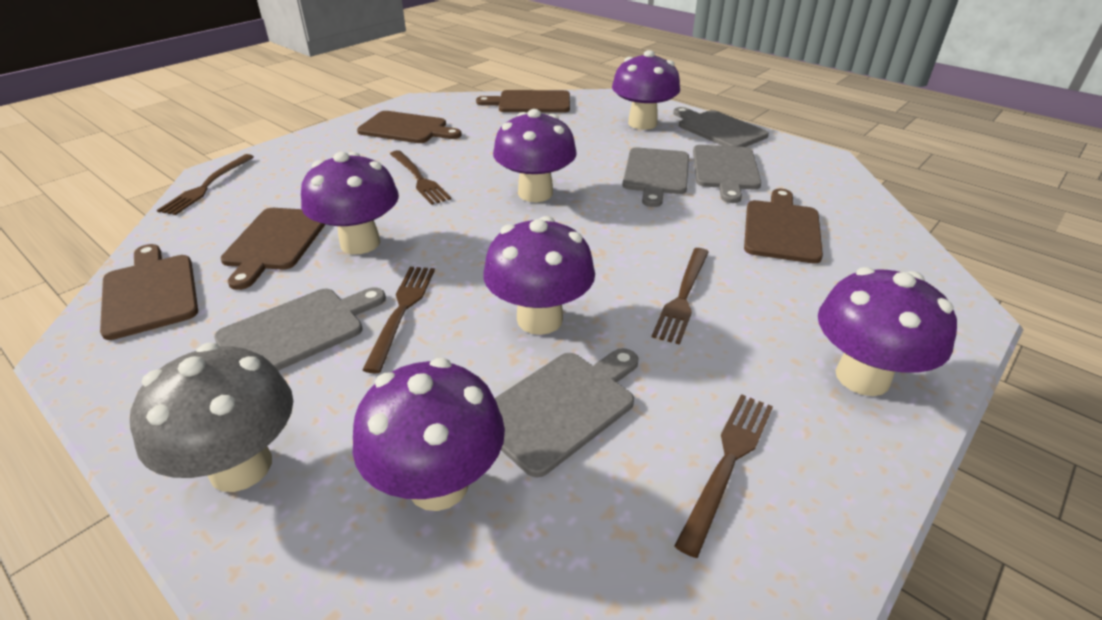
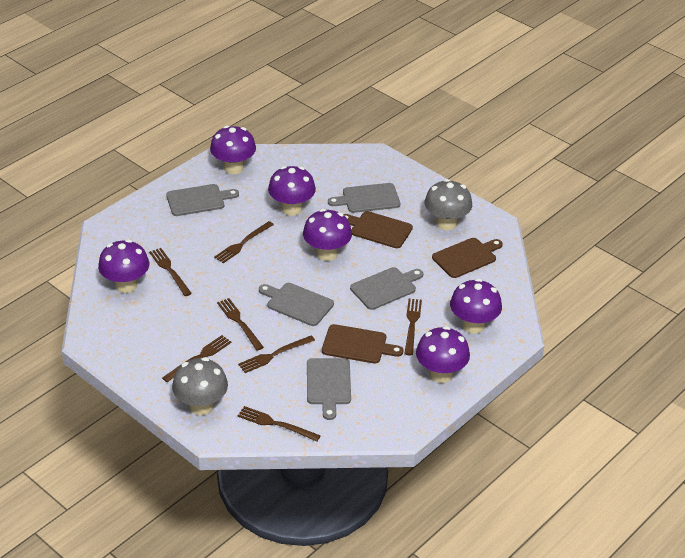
brown cutting board: [100,244,198,340] [220,208,326,290] [357,111,462,143] [476,90,570,113] [744,189,823,264] = 5 -> [322,324,403,364] [344,211,413,248] [432,238,503,278] = 3
brown fork: [157,154,254,215] [362,267,435,373] [390,150,451,205] [652,248,709,345] [674,394,773,558] = 5 -> [149,248,192,296] [162,335,232,382] [214,221,274,263] [217,298,264,351] [237,406,321,442] [238,335,315,373] [404,299,422,355] = 7
grey mushroom: [130,343,293,492] = 1 -> [172,357,228,415] [425,179,472,230] = 2

